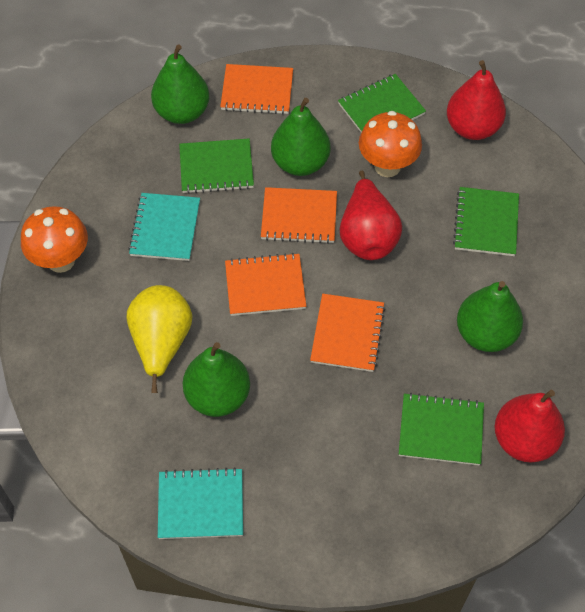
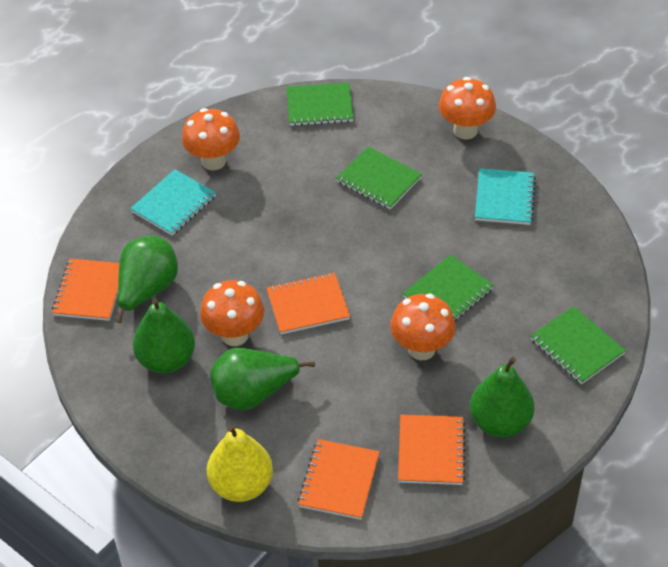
orange mushroom: [21,206,88,273] [359,111,422,177] = 2 -> [182,108,240,171] [200,280,264,346] [390,294,456,360] [439,77,496,139] = 4
red pear: [340,171,402,260] [447,60,506,140] [495,390,565,463] = 3 -> none = 0

